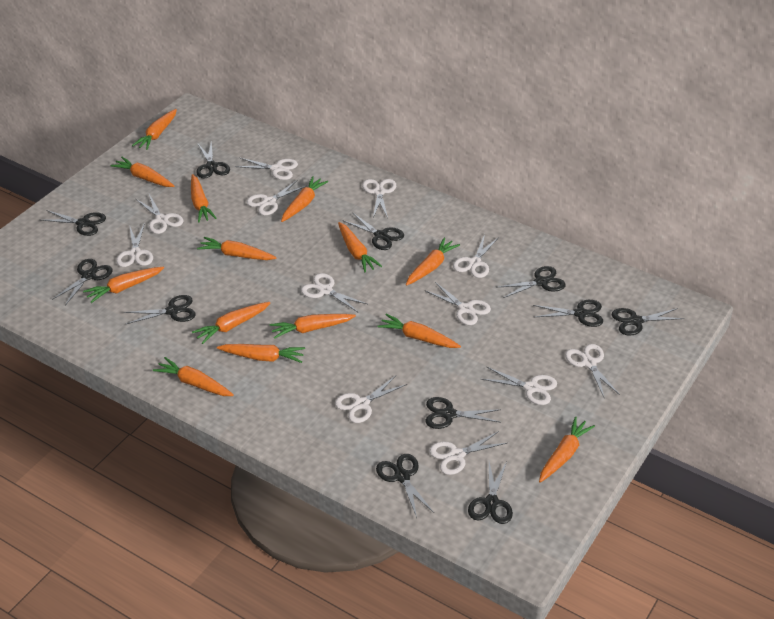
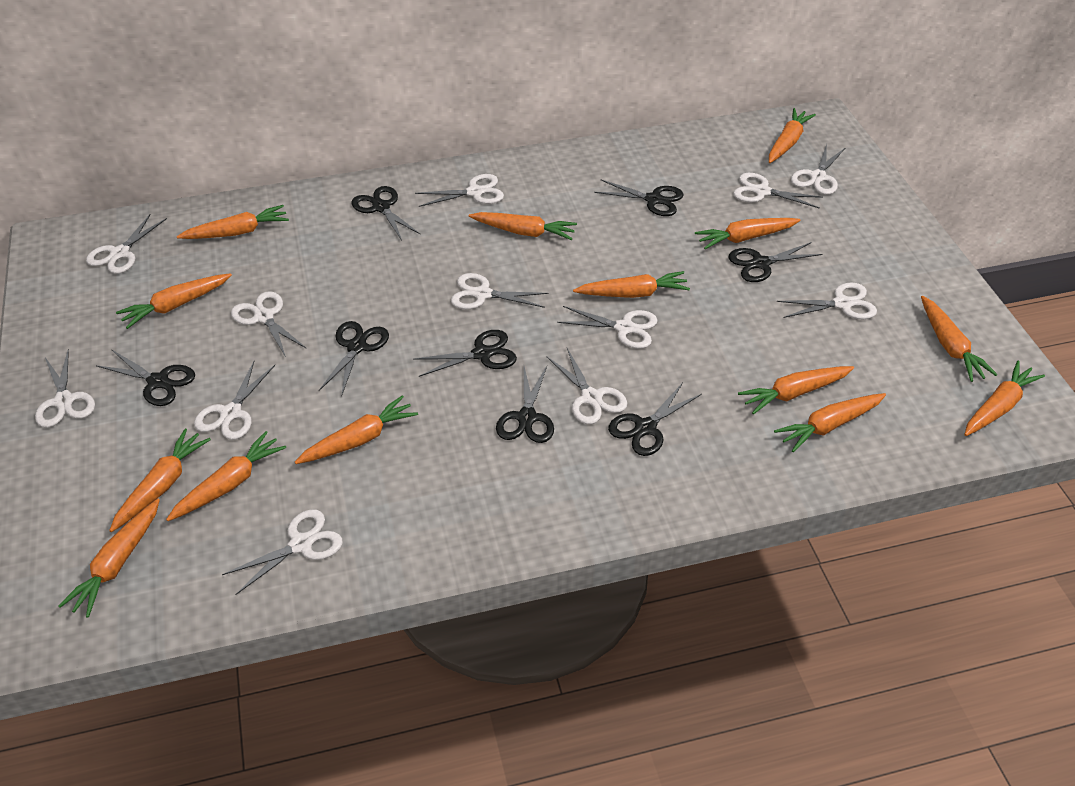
black scissors: [41,210,106,236] [52,259,113,305] [124,295,196,324] [196,142,230,178] [344,212,404,250] [376,454,434,518] [426,397,501,429] [468,461,513,524] [498,266,566,298] [533,300,603,327] [612,308,684,336] = 11 -> [96,349,195,406] [319,321,389,397] [351,186,420,241] [413,330,517,377] [496,366,554,443] [594,180,684,216] [608,383,702,456] [729,242,822,282] = 8

